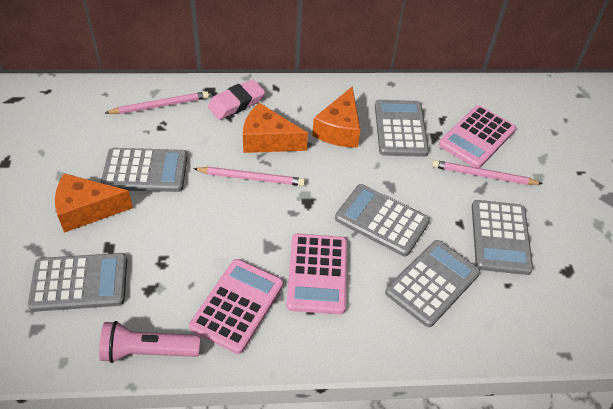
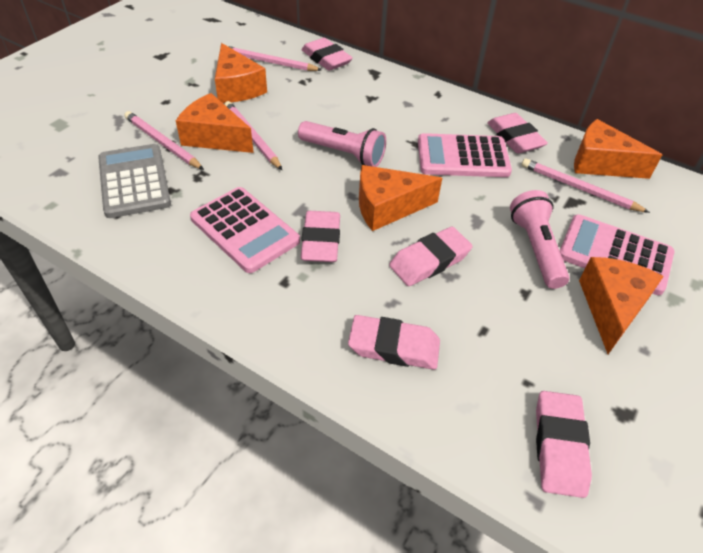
grey calculator: [28,253,127,312] [101,148,188,192] [335,184,430,256] [375,100,429,157] [385,240,480,327] [472,200,533,275] = 6 -> [98,144,171,218] = 1
orange cheese: [55,173,133,233] [243,103,308,153] [312,87,360,148] = 3 -> [176,93,254,153] [215,43,267,103] [359,165,442,231] [574,119,662,179] [579,257,664,354] = 5
pink eraser: [208,79,265,120] = 1 -> [301,38,353,71] [301,211,340,262] [348,315,440,370] [389,227,473,286] [487,113,548,153] [536,391,592,498] = 6
pink flashlight: [99,321,200,363] = 1 -> [298,121,386,167] [510,190,570,289] = 2
pink pencil: [105,91,209,114] [193,167,305,186] [432,160,543,185] = 3 -> [124,111,204,170] [224,101,282,170] [228,46,322,71] [522,158,650,213] = 4

